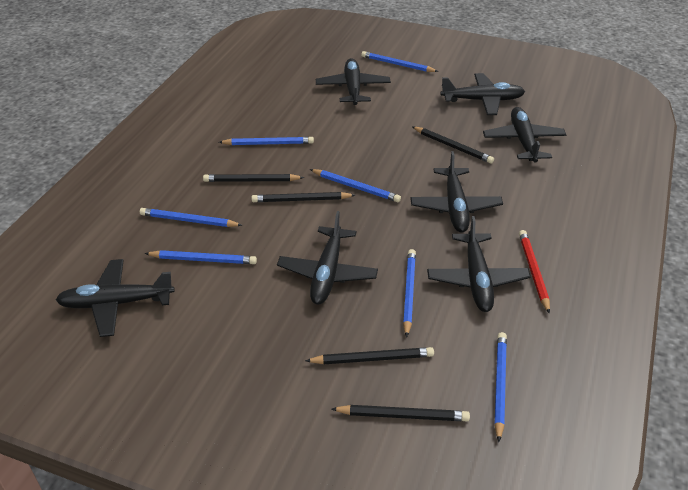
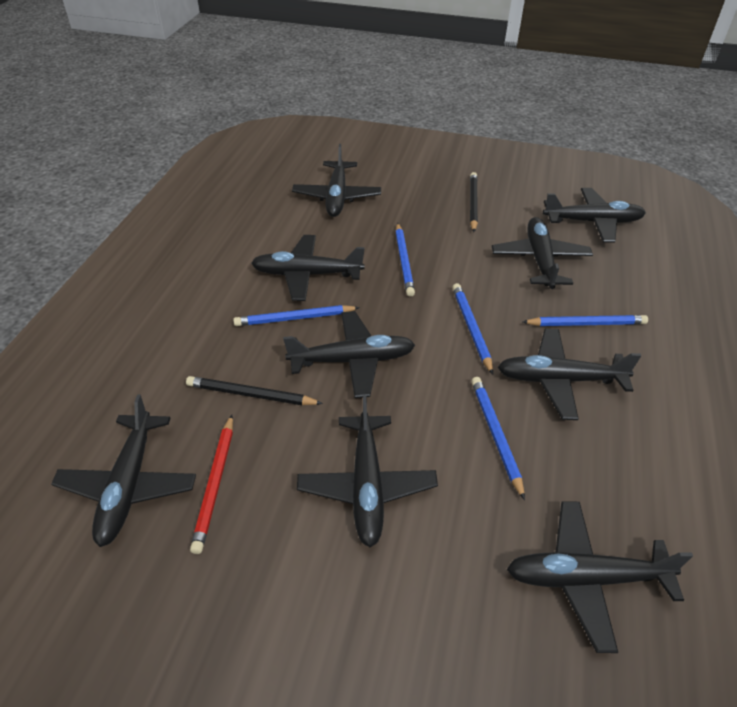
black pencil: [203,174,304,182] [251,192,355,202] [305,347,434,364] [332,405,470,421] [412,126,494,164] = 5 -> [186,376,323,405] [470,172,478,232] = 2
black plane: [56,259,175,337] [277,211,378,305] [316,58,391,105] [410,151,503,233] [427,216,530,312] [440,73,525,115] [483,107,566,163] = 7 -> [51,394,196,547] [251,235,365,301] [283,311,415,398] [292,144,381,217] [297,395,438,547] [492,217,593,289] [498,329,641,420] [507,502,693,653] [543,188,646,243] = 9
blue pencil: [140,208,242,227] [145,250,257,264] [219,137,314,145] [310,169,401,202] [361,51,439,72] [403,249,416,337] [494,332,507,442] = 7 -> [233,305,360,326] [396,223,415,297] [452,283,493,375] [471,377,525,500] [523,315,648,326] = 5

